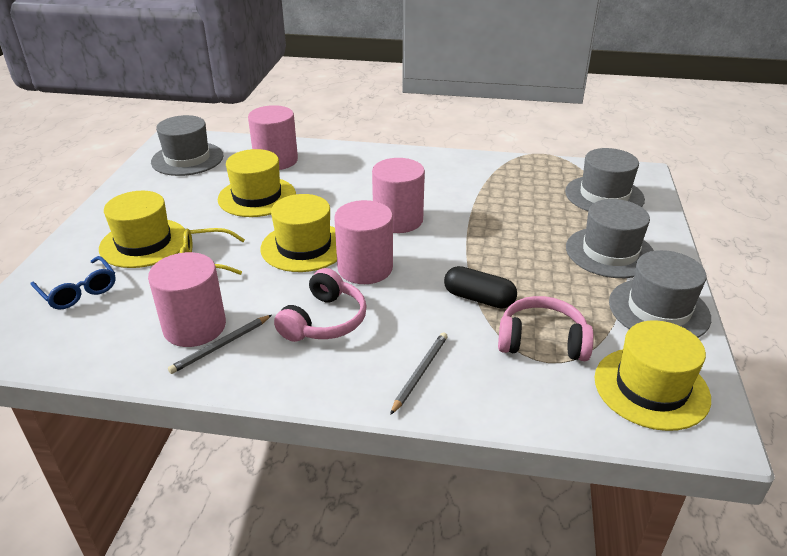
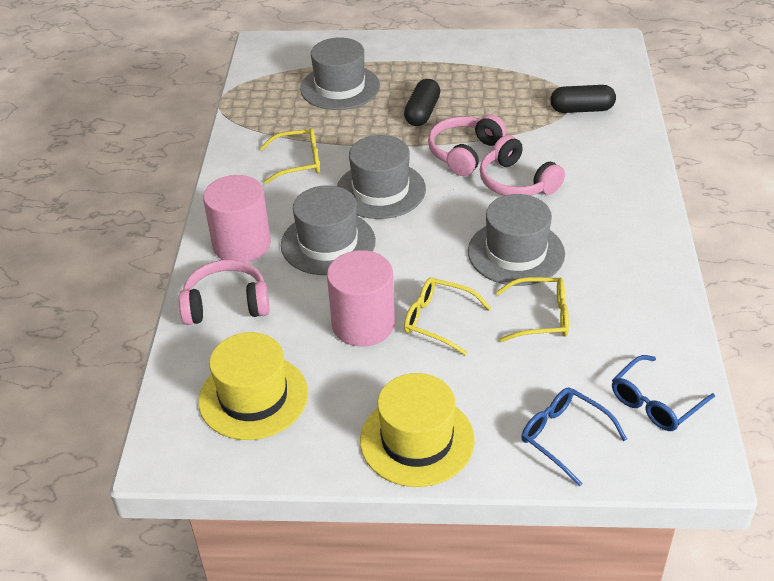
black capsule: [444,266,517,309] = 1 -> [404,79,440,126] [550,85,616,113] = 2
blue glasses: [31,256,116,310] = 1 -> [521,388,627,487] [612,355,715,431] = 2
grey pencil: [168,315,272,374] [390,332,448,415] = 2 -> none = 0
pink cylinder: [148,252,226,347] [248,105,298,170] [334,200,393,284] [372,158,425,233] = 4 -> [203,175,271,263] [327,250,395,347] = 2
pink headphones: [274,268,367,342] [498,296,594,361] = 2 -> [179,260,270,325] [428,114,506,176] [480,135,565,196] = 3
yellow glasses: [180,228,245,275] = 1 -> [260,128,320,184] [404,278,491,355] [496,277,569,342] = 3
yellow hat: [99,191,185,268] [218,149,296,217] [261,194,337,272] [594,320,711,431] = 4 -> [198,332,308,440] [360,373,475,487] = 2

